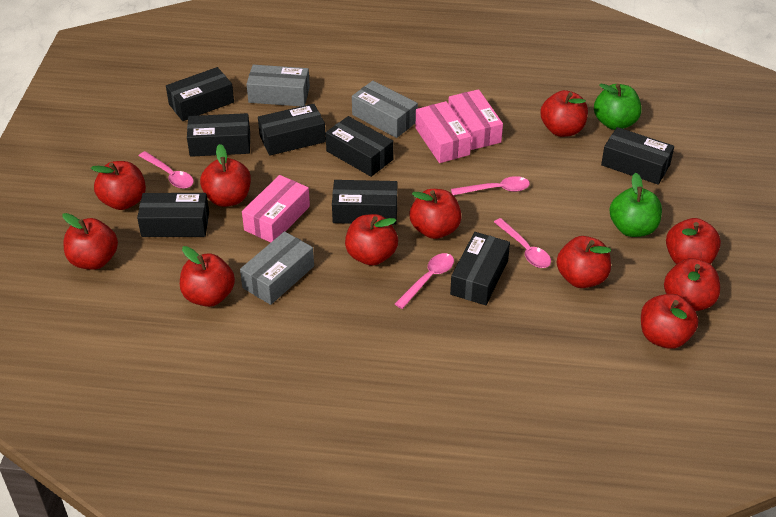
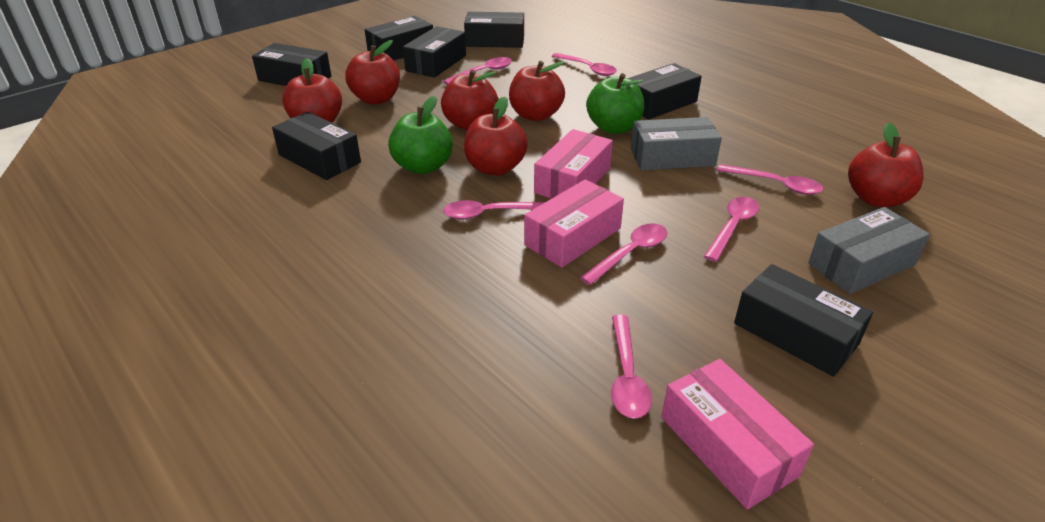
black box: [137,193,209,237] [166,67,234,121] [187,113,250,157] [258,104,326,156] [326,116,393,177] [332,180,397,224] [450,232,510,305] [601,127,674,185] = 8 -> [252,43,331,86] [272,112,361,180] [365,16,433,60] [403,26,466,78] [464,12,524,48] [627,63,702,119] [734,264,873,377] = 7
grey box: [240,231,314,305] [246,65,310,106] [352,81,418,138] = 3 -> [631,117,722,170] [808,207,930,294] = 2
pink spoon: [139,151,194,189] [395,253,454,309] [451,176,530,195] [494,218,551,268] = 4 -> [443,57,512,85] [443,200,545,219] [552,53,617,76] [580,223,667,285] [611,315,652,419] [704,197,759,262] [717,164,823,195] = 7
red apple: [63,213,118,270] [91,161,146,210] [180,246,235,307] [200,144,251,207] [345,214,398,266] [410,189,462,239] [540,90,588,137] [557,236,611,288] [641,294,698,349] [664,258,720,311] [666,218,721,264] = 11 -> [282,58,342,123] [345,40,400,105] [441,70,499,130] [464,96,528,176] [509,61,565,121] [848,122,923,207] = 6

